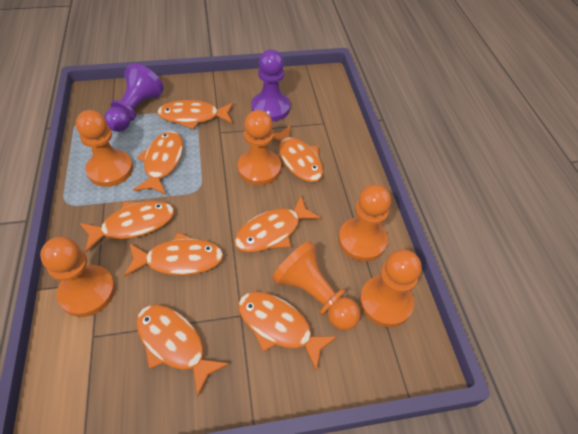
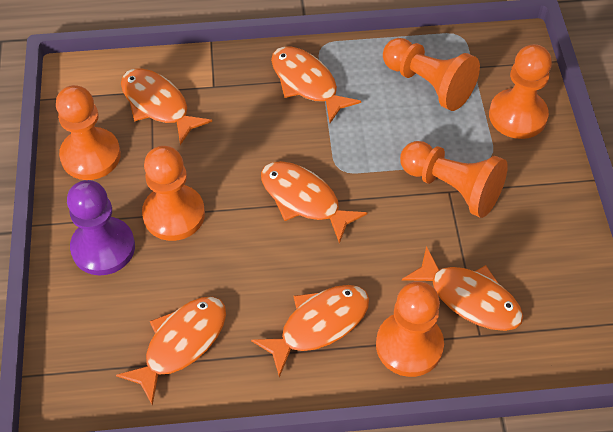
orange fish: [80,201,174,252] [124,232,224,277] [133,131,183,195] [136,305,229,397] [157,100,233,129] [234,196,321,252] [238,292,337,371] [273,125,323,182] = 8 -> [116,297,226,406] [121,68,212,145] [251,285,369,377] [261,161,367,244] [271,46,361,123] [402,246,523,331] = 6
purple pawn: [104,63,164,132] [251,50,290,121] = 2 -> [67,180,135,275] = 1

